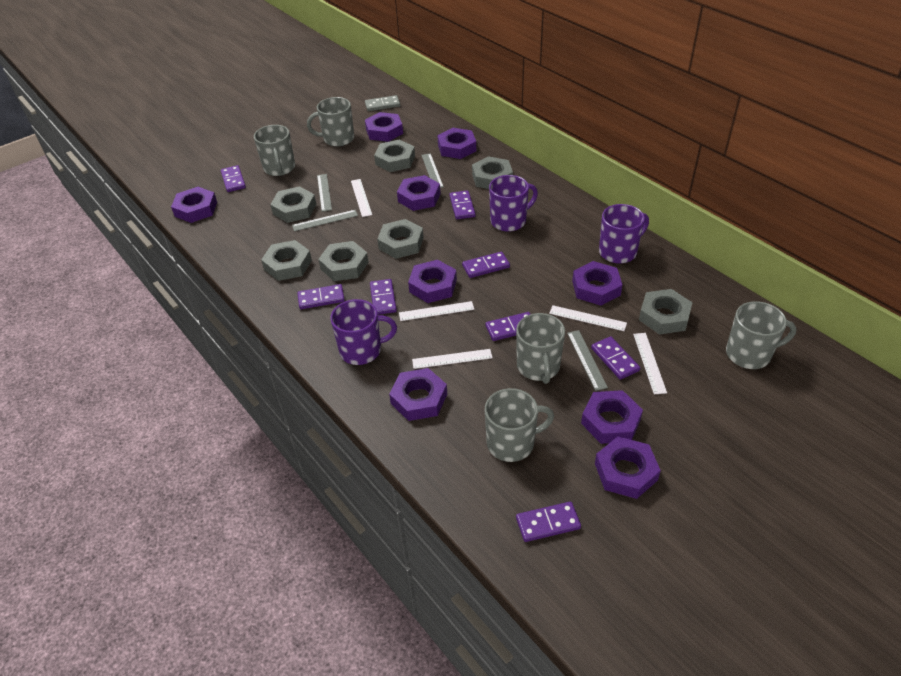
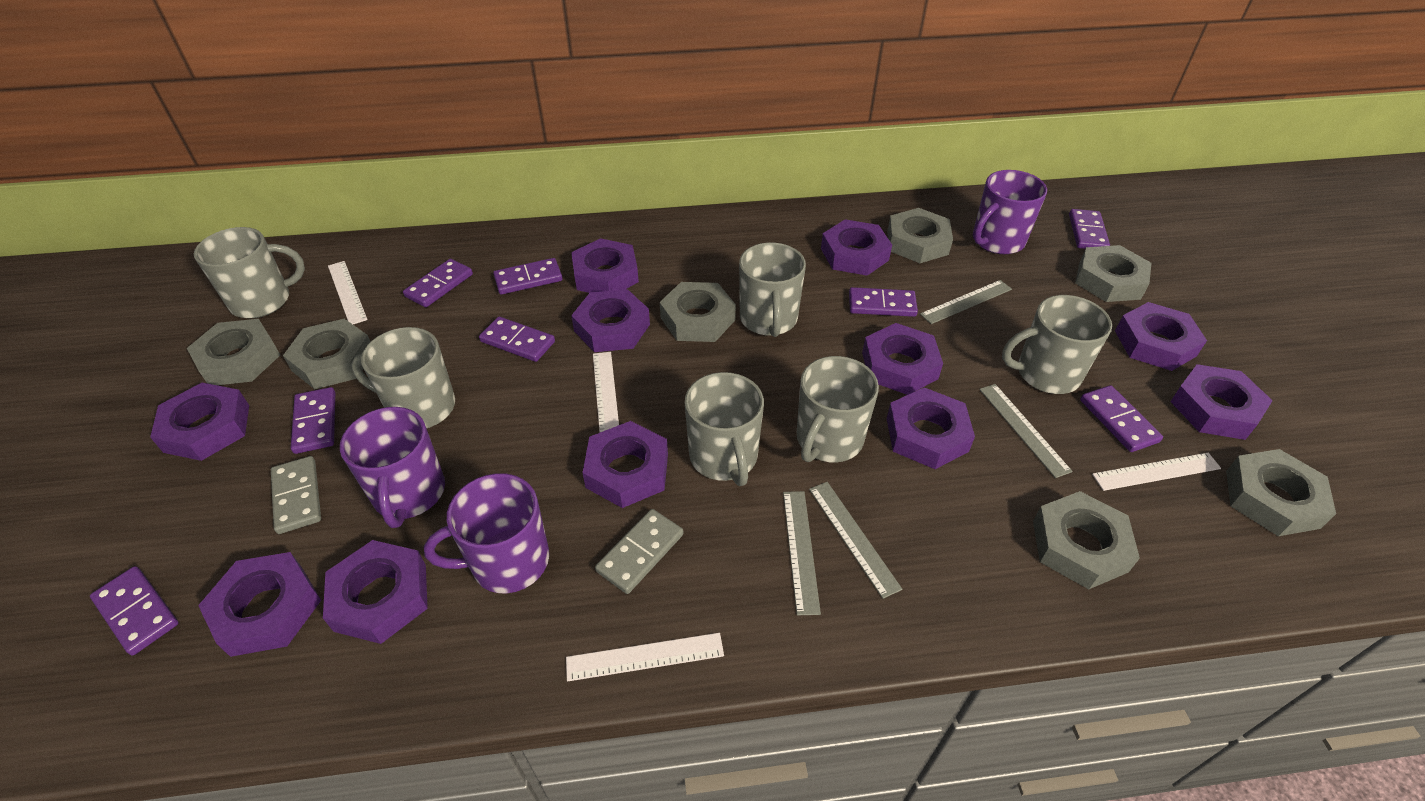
grey domino: [365,95,400,111] = 1 -> [271,456,321,534] [595,509,684,594] = 2
grey mug: [254,125,295,176] [307,97,354,147] [485,388,554,462] [516,313,565,384] [726,301,797,369] = 5 -> [194,227,305,318] [351,327,455,428] [685,372,764,486] [739,242,806,337] [797,356,879,462] [1002,295,1112,394] = 6
purple nut: [171,187,217,223] [365,112,403,142] [389,368,447,421] [397,175,441,211] [408,260,457,303] [437,128,476,159] [572,261,622,306] [581,390,643,444] [595,437,661,499] = 9 -> [150,383,249,461] [198,552,321,657] [323,540,428,644] [571,238,639,293] [571,289,650,352] [582,421,668,508] [821,219,892,276] [862,323,943,395] [887,387,975,469] [1115,302,1207,371] [1171,364,1273,440] = 11
white ruler: [351,179,372,217] [399,301,474,321] [412,349,493,369] [549,305,627,331] [633,333,667,394] = 5 -> [328,261,368,324] [566,633,724,682] [593,352,619,432] [1092,453,1221,491] = 4

